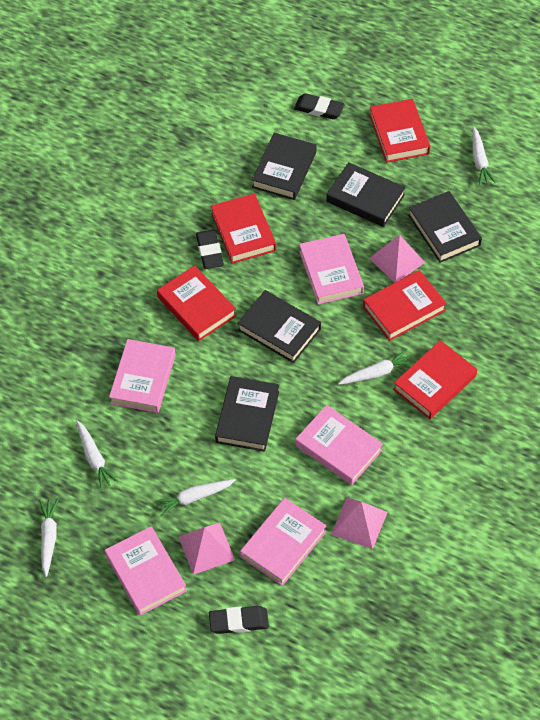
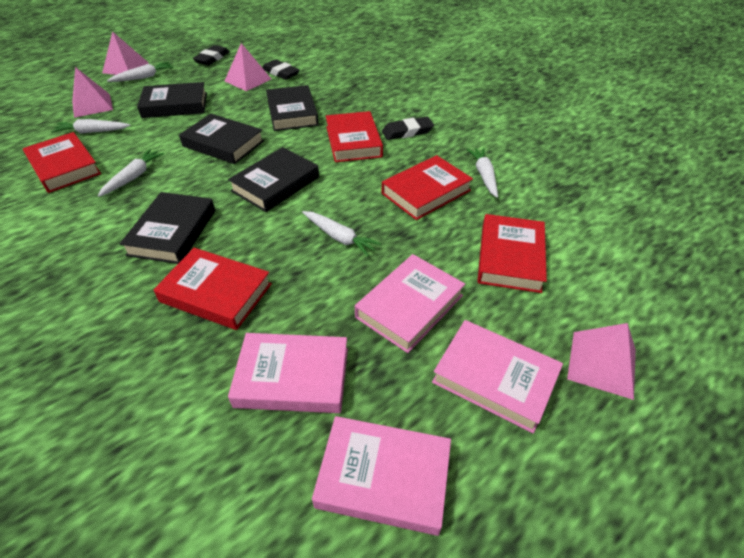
pink book: [105,526,187,616] [109,339,176,413] [240,498,326,586] [295,405,383,485] [299,234,364,304] = 5 -> [228,333,348,413] [312,416,451,536] [355,254,465,353] [432,320,563,434] = 4
pink pyramid: [179,523,235,575] [331,498,388,549] [369,235,425,283] = 3 -> [72,67,113,118] [102,31,148,75] [225,43,271,91] [567,323,636,400] = 4

